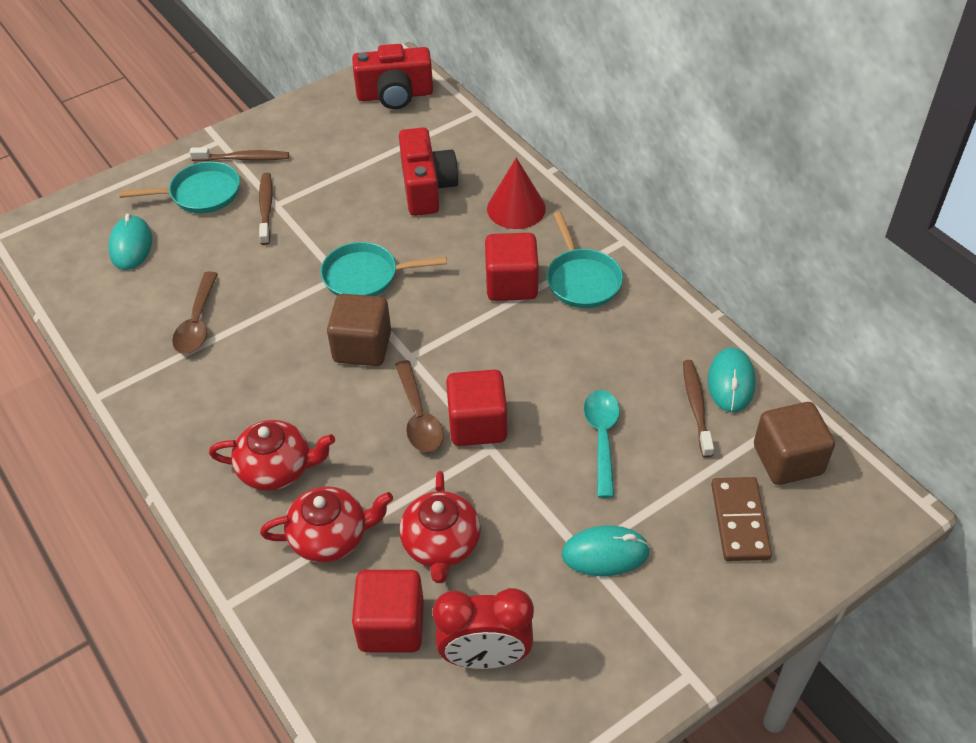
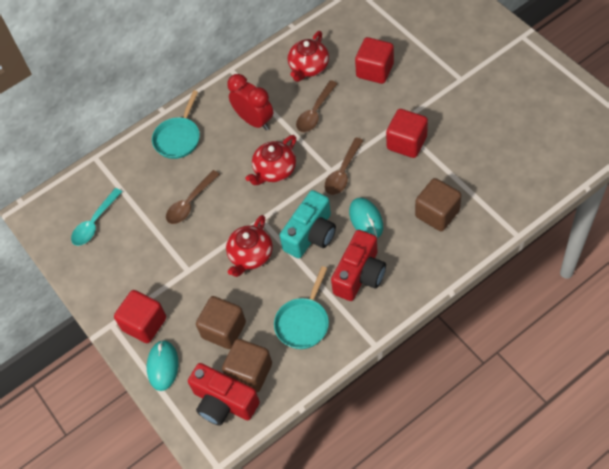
brown cube: [327,294,391,366] [754,402,835,485] = 2 -> [196,296,246,349] [222,339,272,393] [415,178,461,231] = 3
brown domino: [711,477,772,561] = 1 -> none = 0
brown spoon: [172,272,218,354] [395,360,444,452] = 2 -> [166,170,220,224] [296,80,338,132] [325,137,364,195] = 3
brown toothbrush: [190,147,289,162] [259,173,273,245] [683,360,714,458] = 3 -> none = 0
red cone: [487,158,546,229] = 1 -> none = 0
turquoise camera: none = 0 -> [279,190,336,258] = 1
turquoise mouse: [108,213,152,270] [562,526,650,576] [708,347,756,413] = 3 -> [147,340,179,391] [349,198,383,238] = 2
turquoise pan: [119,161,240,213] [321,242,447,296] [547,212,623,308] = 3 -> [152,90,200,159] [274,266,329,349] = 2

